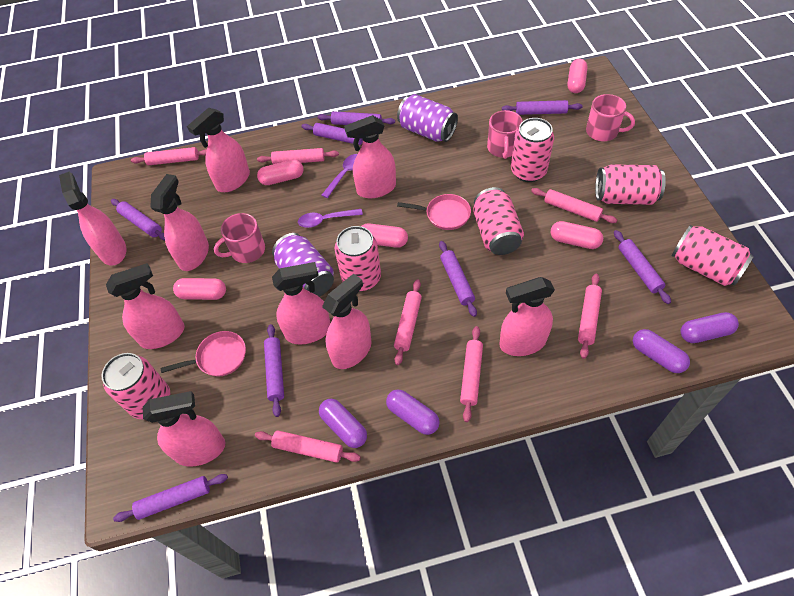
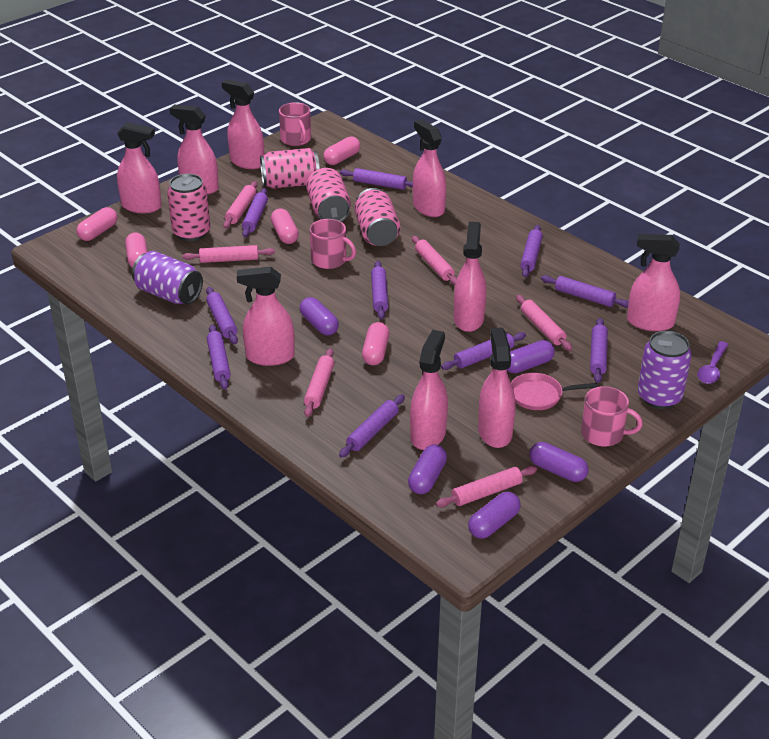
pink can: [102,353,170,420] [335,226,381,291] [473,187,524,255] [511,118,554,182] [595,164,666,205] [672,225,754,286] = 6 -> [167,174,210,241] [260,148,320,189] [306,168,351,222] [355,188,400,246] = 4
pink pan: [161,331,246,377] [397,194,471,230] = 2 -> [511,373,598,410] = 1
pink rolling pin: [131,147,207,165] [255,430,361,463] [257,148,339,164] [394,279,422,365] [460,326,483,422] [531,188,617,223] [578,274,602,359] = 7 -> [182,245,275,263] [223,181,257,228] [304,348,334,417] [412,236,457,285] [436,466,537,507] [516,295,572,351] = 6
purple capsule: [319,399,367,448] [386,389,440,435] [633,329,690,373] [681,312,739,343] = 4 -> [300,297,339,336] [408,444,447,494] [468,492,521,539] [507,340,555,373] [530,442,588,482] = 5
purple rolling pin: [111,199,165,241] [113,474,228,522] [264,324,284,417] [301,123,363,145] [318,111,395,125] [439,241,477,317] [502,100,582,115] [614,230,671,304] = 8 -> [206,287,238,344] [207,325,231,390] [242,188,268,237] [339,394,405,458] [340,168,413,190] [371,261,388,319] [441,332,526,370] [520,225,543,277] [541,275,629,308] [590,318,608,383] = 10
purple spoon: [298,209,363,228] [322,154,357,198] = 2 -> [697,341,728,384] = 1

